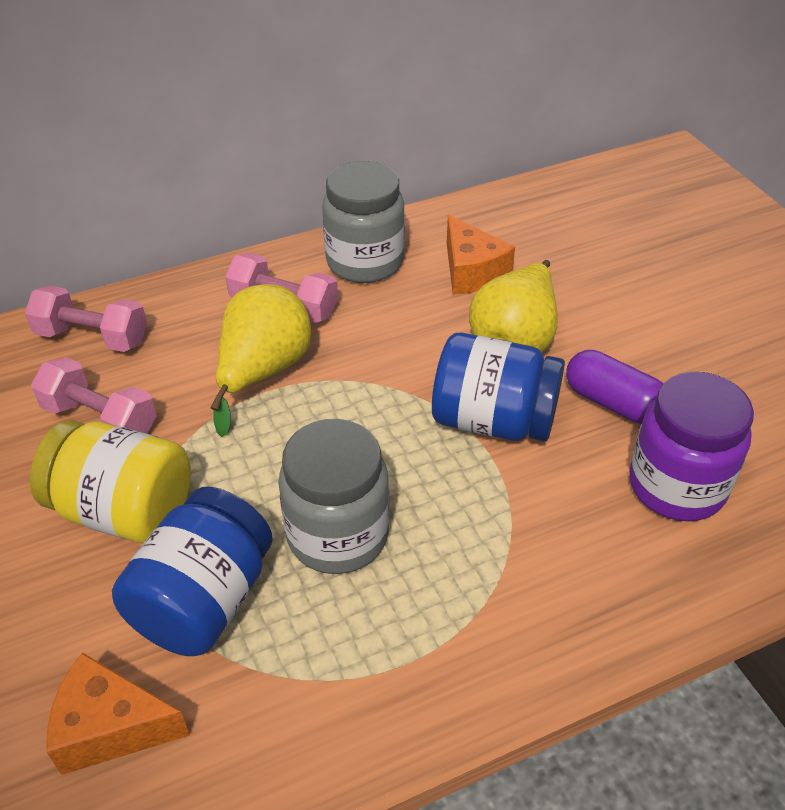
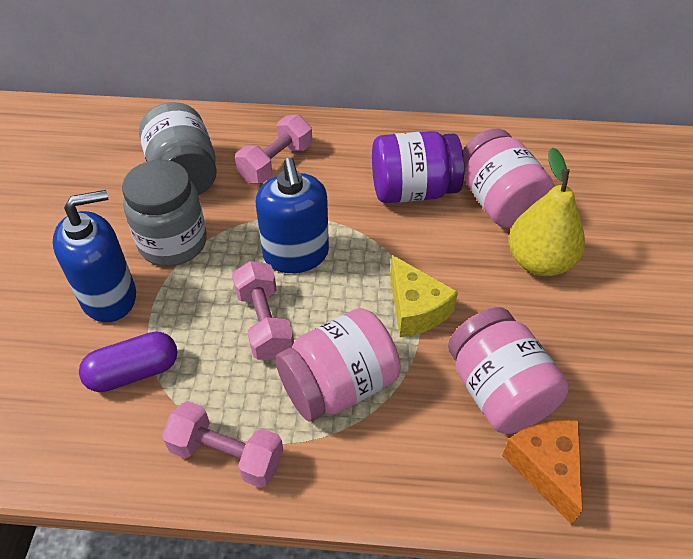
blue jar: [112,487,273,656] [432,333,565,441] = 2 -> none = 0
blue soap dispenser: none = 0 -> [52,190,136,322] [256,158,329,273] = 2
orange cheese: [47,652,190,775] [447,215,515,294] = 2 -> [502,420,583,525] = 1
pink jar: none = 0 -> [275,308,401,422] [448,307,569,434] [463,129,555,228] = 3
yellow cheese: none = 0 -> [390,255,458,337] = 1
yellow jar: [30,420,191,544] = 1 -> none = 0
yellow pear: [210,284,311,437] [469,260,558,352] = 2 -> [509,147,585,276] = 1

